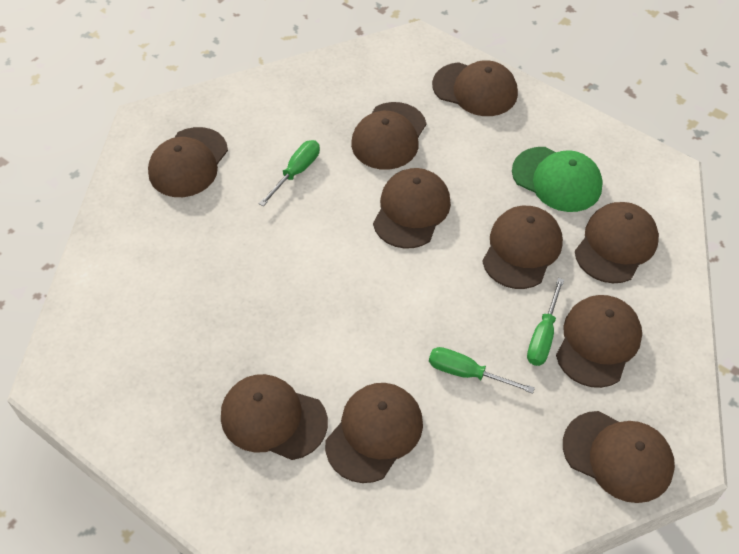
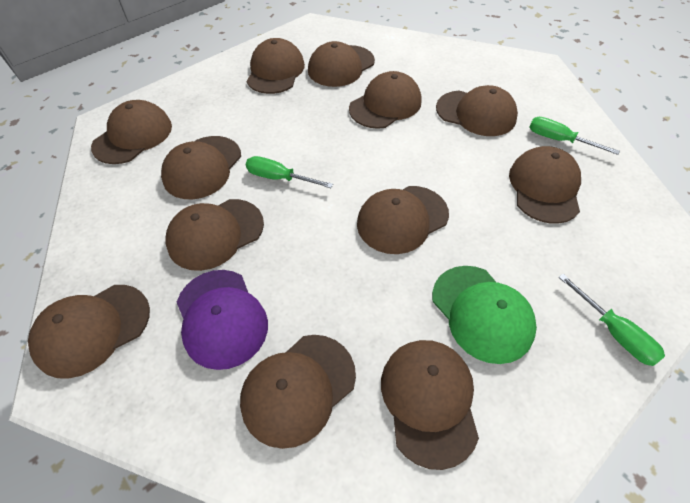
brown cap: [148,127,228,197] [221,374,328,460] [325,383,423,483] [351,102,426,170] [373,168,451,249] [432,60,518,116] [482,206,563,289] [556,295,642,388] [563,411,675,503] [575,202,659,283] = 10 -> [28,285,150,379] [91,100,172,164] [161,136,241,199] [165,199,264,271] [240,335,356,449] [247,38,305,94] [308,41,375,87] [349,71,422,129] [357,186,449,254] [381,340,479,470] [436,85,518,136] [509,146,581,224] = 12
purple cap: none = 0 -> [177,270,268,370] = 1

